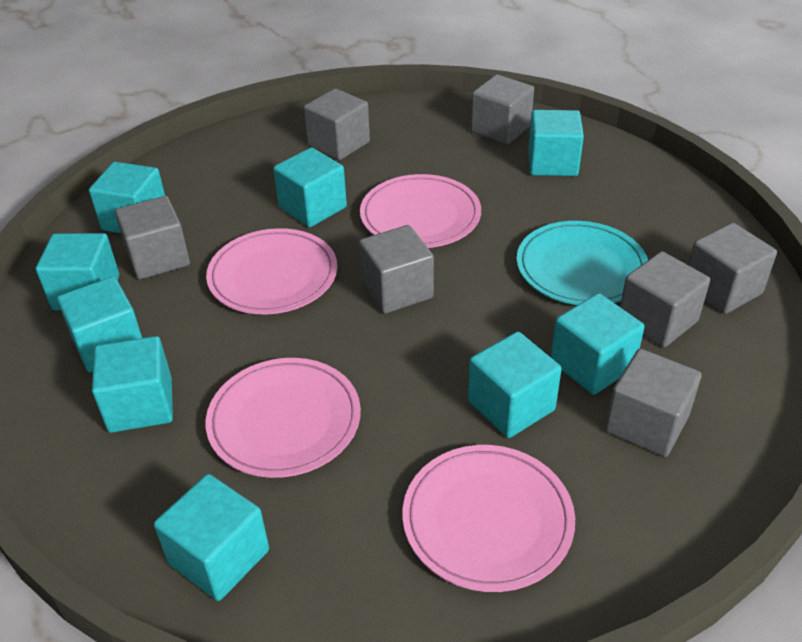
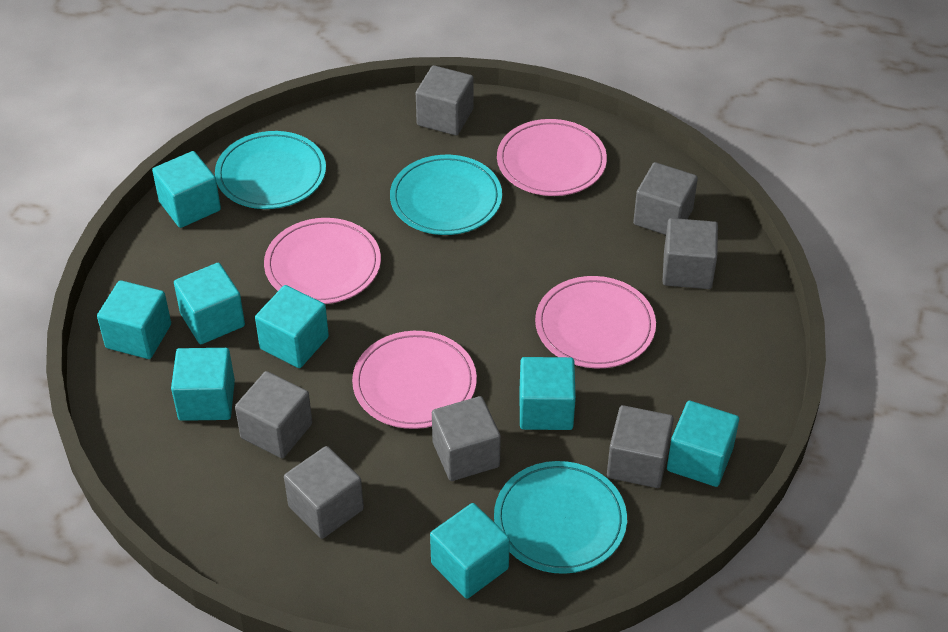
turquoise cube: [36,233,119,310] [57,277,142,373] [89,162,165,233] [92,336,173,433] [154,474,269,601] [273,147,347,227] [468,331,562,438] [528,110,584,176] [551,293,645,395] = 9 -> [97,280,171,359] [152,151,221,228] [171,348,235,421] [174,263,245,344] [255,285,329,368] [430,503,510,599] [520,357,576,430] [667,401,739,487] = 8
turquoise plate: [516,221,648,305] = 1 -> [215,131,326,209] [390,155,502,235] [494,461,627,574] = 3

